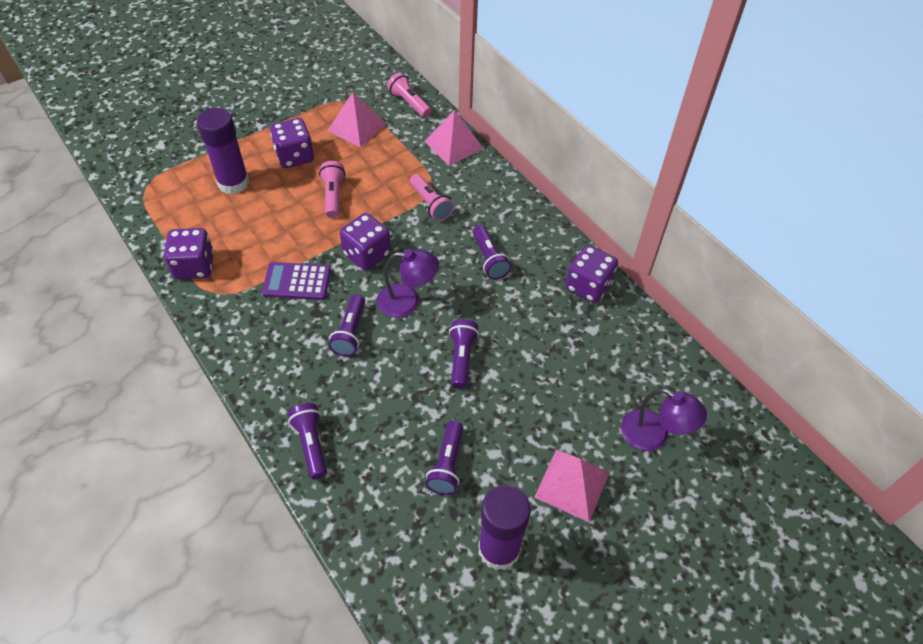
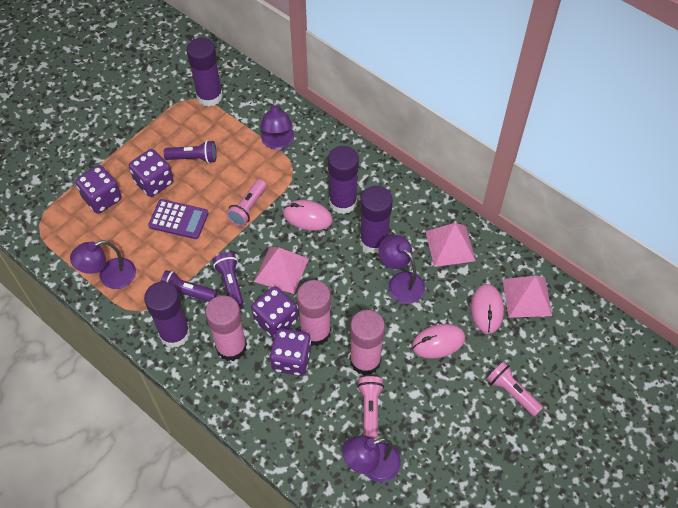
pink glue stick: none = 0 -> [205,295,247,361] [297,280,331,346] [350,310,385,375] = 3
pink mouse: none = 0 -> [283,200,333,230] [412,324,465,359] [471,284,504,334] = 3
purple flashlight: [288,403,327,479] [328,294,365,357] [425,421,464,495] [449,319,479,389] [473,225,512,279] = 5 -> [160,270,217,302] [163,140,217,163] [213,252,244,307] = 3
purple glue stick: [197,108,249,194] [478,485,531,570] = 2 -> [144,282,190,348] [186,37,223,107] [328,146,359,214] [360,186,393,253] = 4
purple lamp: [377,249,439,318] [621,388,707,451] = 2 -> [70,240,136,289] [260,99,294,150] [342,435,401,482] [379,235,425,304] = 4

